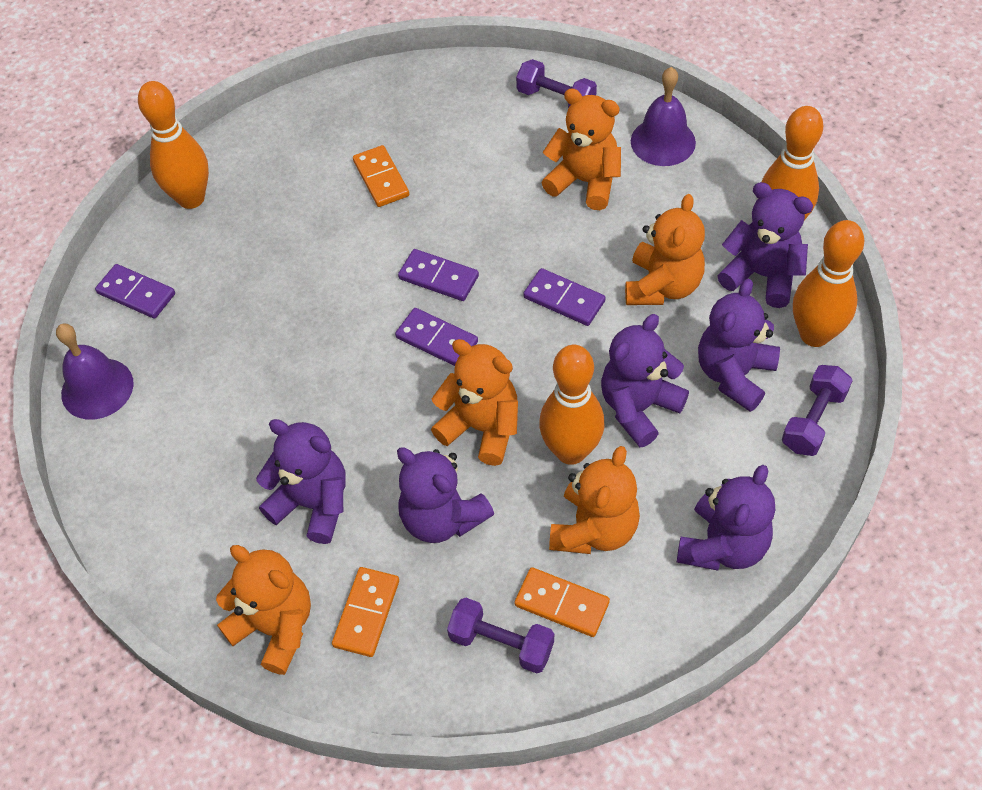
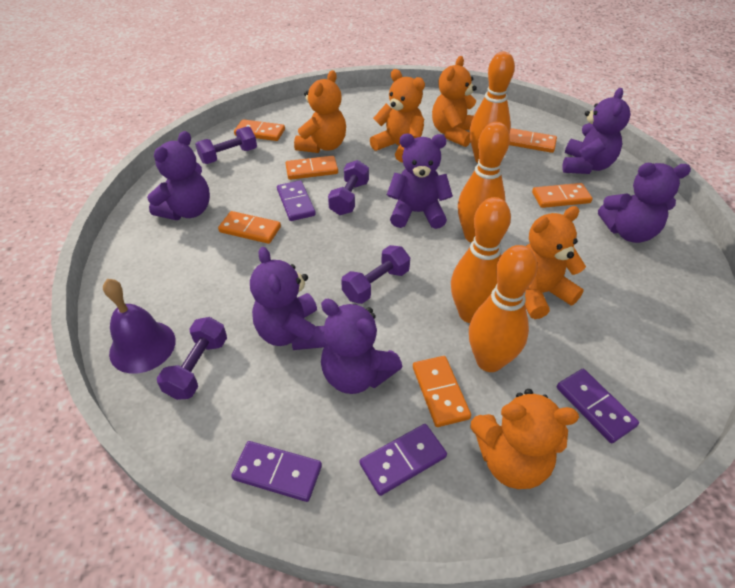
orange domino: [332,567,399,657] [353,145,409,207] [515,567,610,637] = 3 -> [218,211,281,244] [234,119,285,141] [285,156,338,180] [413,356,471,427] [509,128,557,153] [532,183,593,208] = 6
purple bell: [56,323,134,420] [631,67,696,166] = 2 -> [103,279,176,374] = 1
purple dumbbell: [447,598,554,673] [516,59,597,108] [782,365,853,456] = 3 -> [157,317,227,400] [195,126,257,164] [328,160,369,215] [341,245,410,304] = 4

